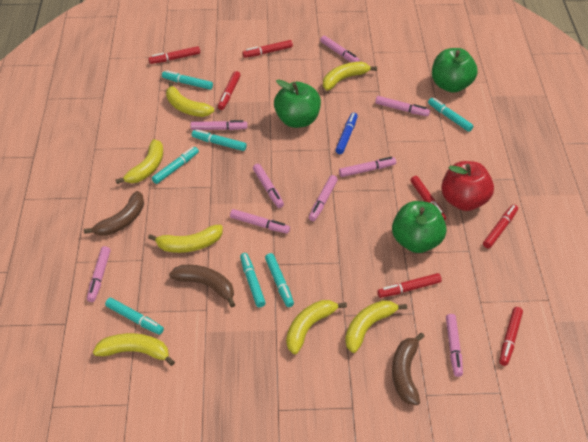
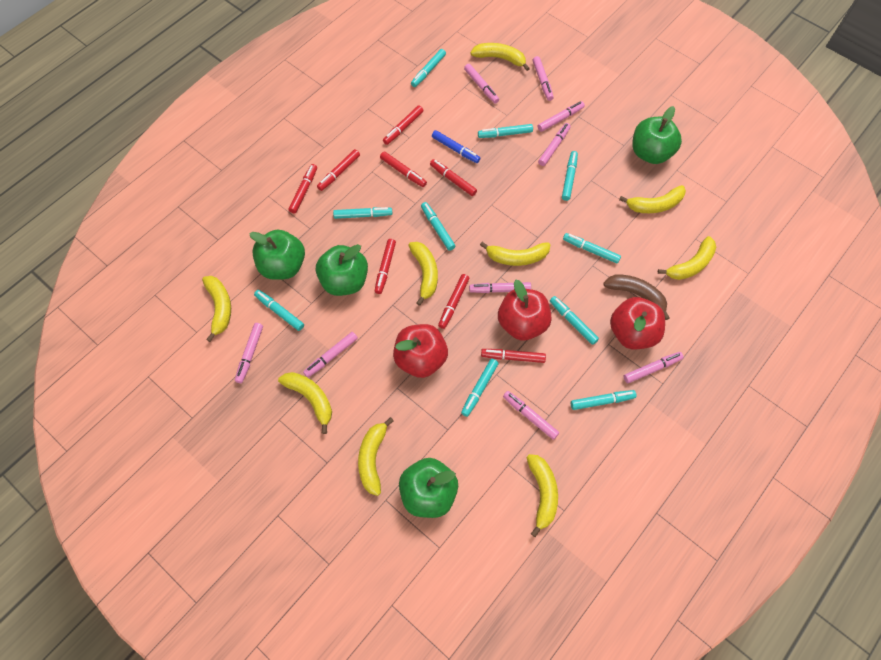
brown banana: [84,191,144,236] [169,265,235,307] [392,333,425,405] = 3 -> [603,275,670,320] = 1
green apple: [274,79,321,128] [392,201,447,253] [432,48,478,93] = 3 -> [249,230,305,280] [316,244,368,296] [399,458,458,518] [633,106,682,164] = 4
red apple: [441,161,494,211] = 1 -> [393,324,448,378] [498,280,552,340] [610,297,665,349] = 3
red marker: [148,46,200,64] [218,71,240,110] [242,40,293,58] [377,273,442,298] [411,176,446,220] [483,205,518,249] [499,307,523,366] = 7 -> [288,164,317,214] [317,149,360,191] [375,239,396,294] [380,151,427,187] [383,105,423,145] [430,159,477,196] [438,274,469,329] [481,349,546,363] = 8
turquoise marker: [105,298,164,335] [152,147,199,184] [162,70,213,90] [192,129,247,151] [240,253,266,307] [265,253,294,307] [428,98,474,132] = 7 -> [254,290,304,331] [333,207,392,219] [411,49,446,87] [421,202,455,251] [461,359,499,417] [478,124,533,138] [550,296,599,345] [562,151,578,201] [563,233,621,264] [571,390,636,410] = 10
yellow banana: [93,333,175,366] [116,139,163,184] [148,225,223,253] [166,82,214,117] [286,300,347,354] [323,62,377,90] [345,300,407,353] = 7 -> [202,276,231,342] [278,372,332,434] [358,417,394,496] [408,242,438,306] [470,43,530,71] [480,242,551,266] [527,454,558,537] [619,185,686,213] [658,236,716,280] = 9

